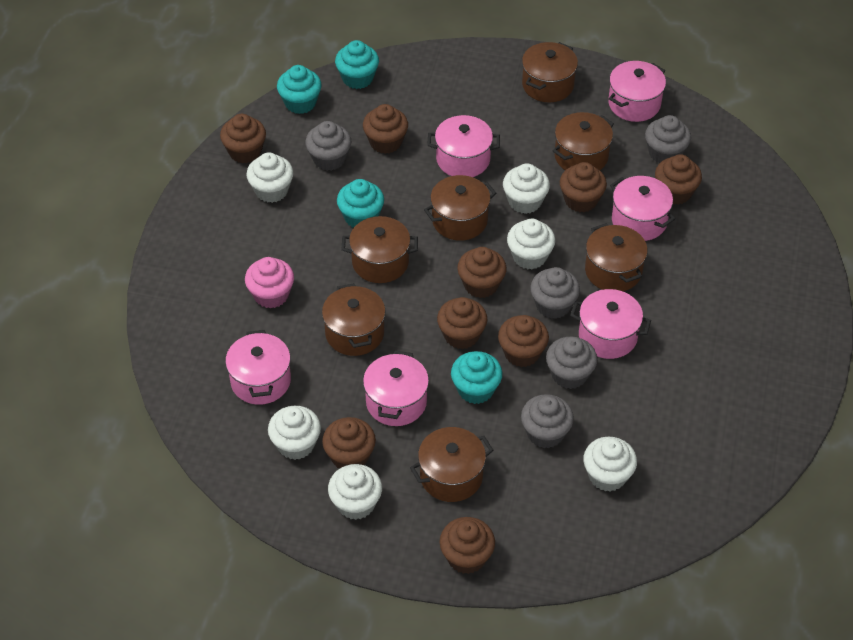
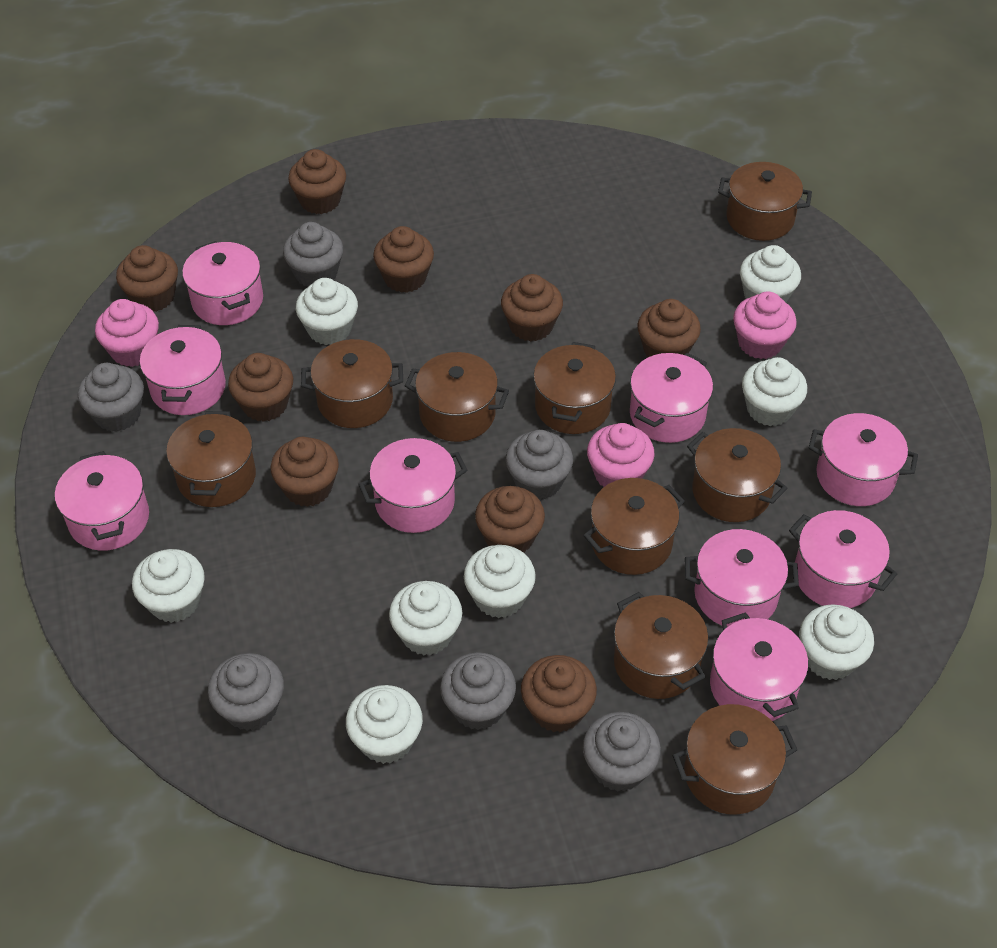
brown pot: [322,283,386,356] [341,216,418,283] [410,427,493,502] [424,175,497,241] [522,42,578,102] [553,112,614,170] [585,223,648,291] = 7 -> [166,411,256,507] [301,339,403,428] [405,352,509,442] [533,342,616,434] [583,478,685,575] [614,592,708,699] [672,704,797,815] [687,428,788,522] [718,162,812,241] = 9
grey cupcake: [305,121,351,171] [521,394,574,448] [530,267,580,319] [546,337,597,389] [645,115,691,163] = 5 -> [78,363,144,432] [208,653,284,731] [283,222,343,287] [440,652,516,730] [506,430,573,500] [583,712,661,792] = 6
pink cupcake: [245,257,294,308] = 1 -> [95,299,159,367] [587,423,655,487] [733,292,797,359] = 3
pink pot: [225,330,291,405] [363,351,429,426] [427,115,500,177] [570,289,651,359] [608,61,666,122] [610,176,675,241] = 6 -> [55,451,149,551] [140,325,226,415] [182,241,263,325] [358,438,467,533] [630,353,713,443] [685,529,799,627] [710,612,808,721] [789,510,897,608] [809,413,918,506] = 9
turquoise cupcake: [277,65,322,114] [335,40,379,89] [337,179,384,227] [451,351,502,404] = 4 -> none = 0
white cupcake: [246,152,293,203] [268,406,321,460] [328,464,382,520] [503,163,550,214] [507,219,555,269] [583,437,637,492] = 6 -> [132,549,205,623] [296,278,358,345] [346,685,423,764] [389,581,462,655] [464,545,536,618] [740,245,801,302] [742,357,807,426] [800,604,874,680] = 8

